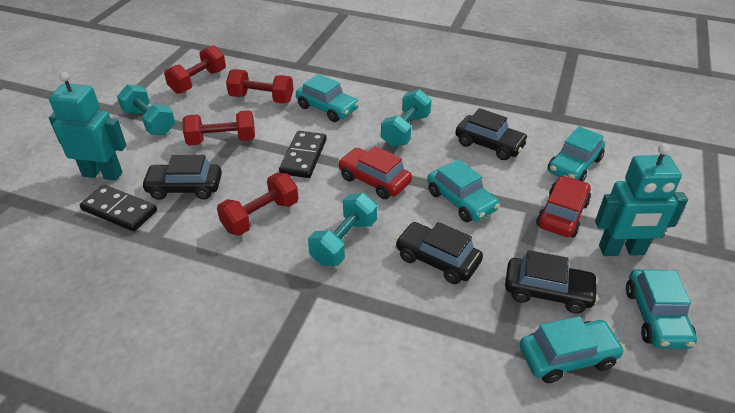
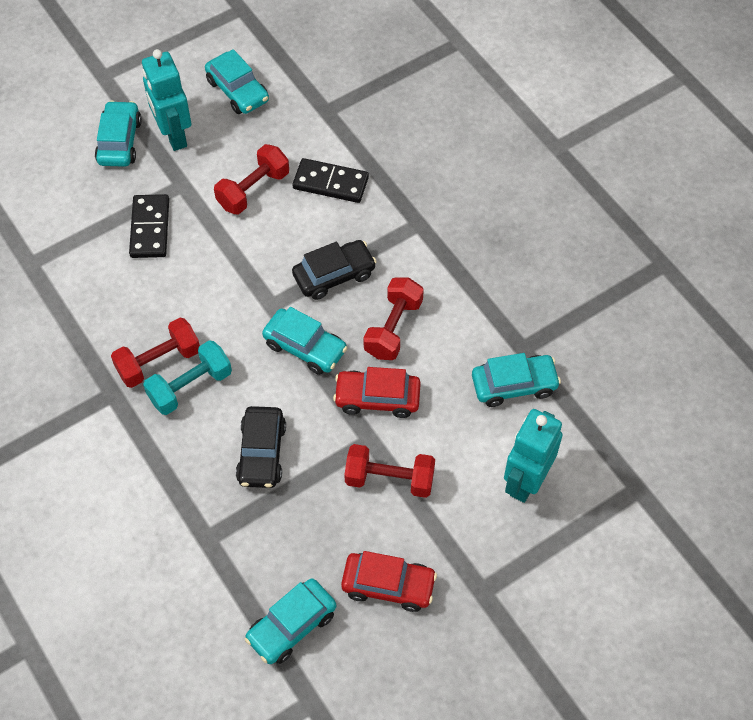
black car: [141,155,222,200] [395,222,483,284] [455,108,529,160] [505,250,598,314] = 4 -> [236,406,286,488] [292,240,377,300] = 2
turquoise dumbbell: [117,84,175,135] [308,193,377,266] [381,89,432,147] = 3 -> [143,340,232,415] = 1

